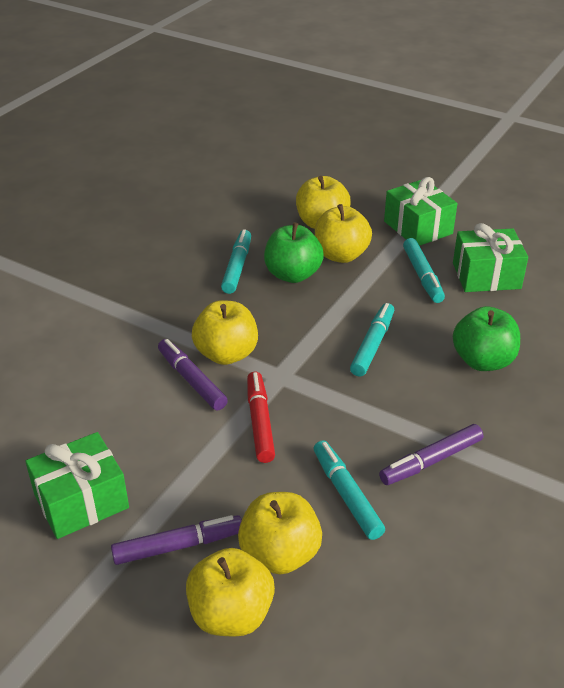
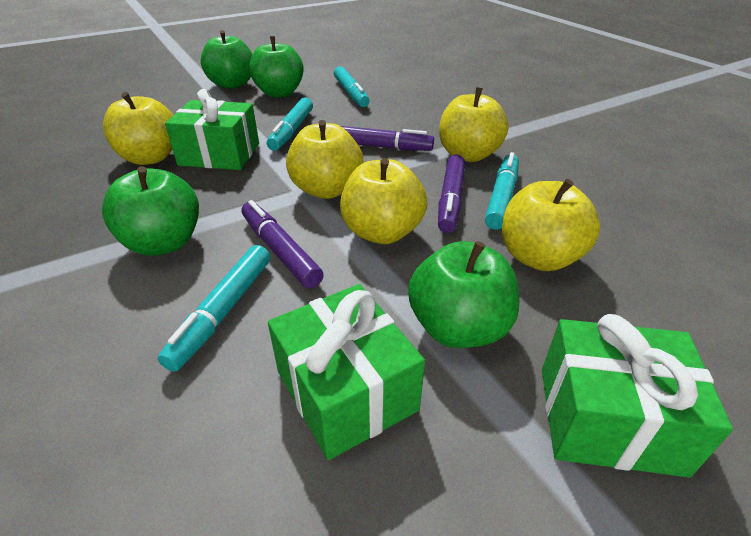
green apple: [264,223,324,283] [453,306,520,371] = 2 -> [102,166,199,256] [201,30,253,89] [249,36,304,98] [408,241,519,348] = 4
red marker: [247,371,275,463] = 1 -> none = 0

